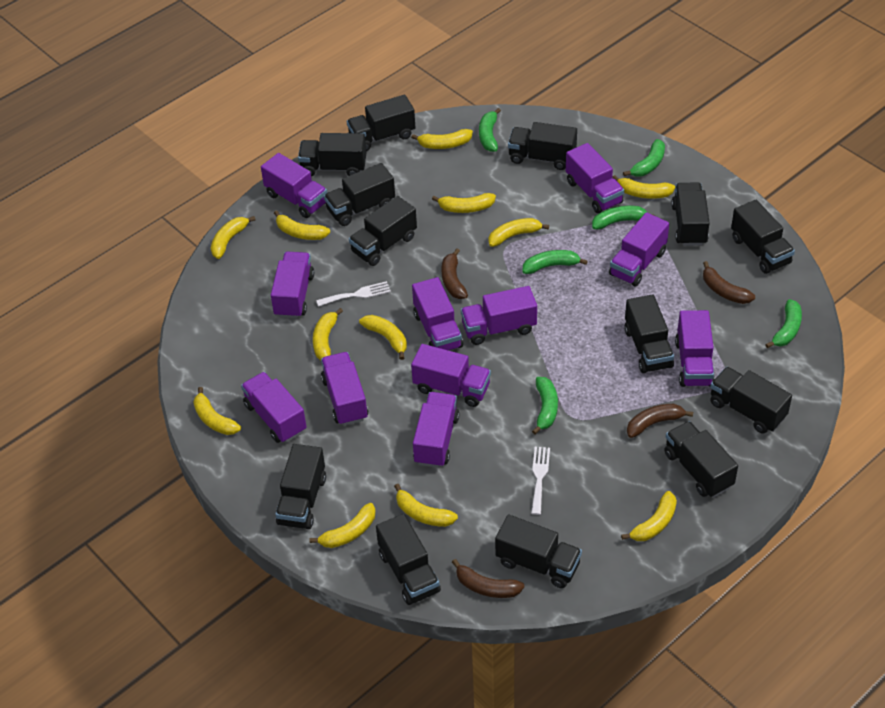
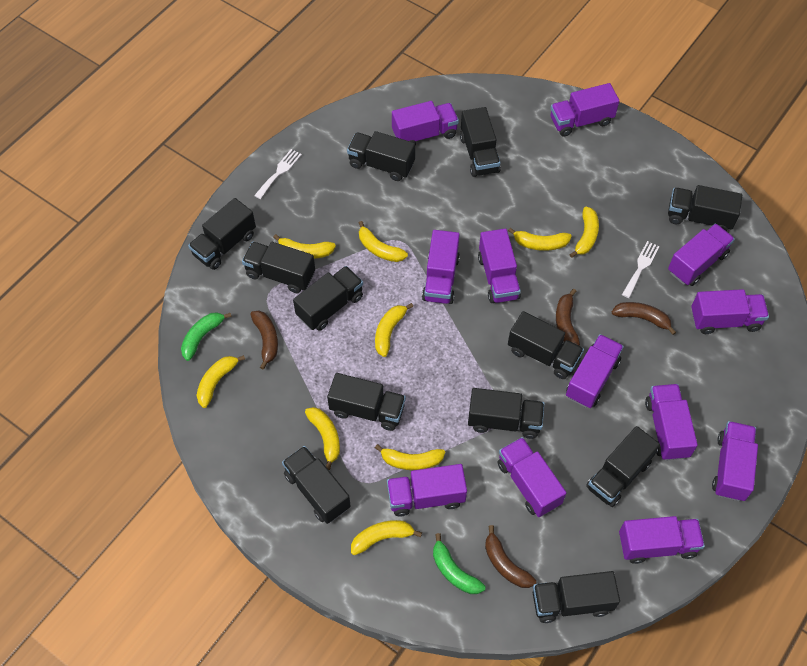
black truck: [275,444,326,529] [298,133,366,176] [324,163,395,226] [347,95,415,151] [349,196,417,266] [376,514,441,605] [495,514,582,588] [508,122,577,170] [624,294,674,373] [665,421,738,498] [672,182,710,246] [710,367,792,434] [731,200,795,274] = 13 -> [188,198,256,270] [242,242,315,293] [282,446,351,524] [293,266,363,331] [327,373,406,431] [347,131,415,181] [460,107,501,177] [468,388,545,439] [508,311,584,379] [533,571,620,623] [586,426,660,507] [668,185,742,231] = 12
green banana: [479,108,501,152] [522,250,588,274] [532,377,558,434] [592,206,655,230] [623,139,665,177] [765,299,802,348] = 6 -> [181,312,232,361] [433,533,485,594] = 2
purple truck: [241,372,306,443] [261,153,327,218] [271,252,314,318] [321,352,368,426] [411,344,491,407] [412,277,463,351] [413,392,459,468] [461,286,537,345] [566,143,624,213] [609,212,669,287] [675,310,715,387] = 11 -> [387,464,467,517] [392,101,459,146] [422,230,460,304] [478,229,521,303] [497,437,566,517] [550,83,619,137] [566,334,624,408] [619,516,705,564] [645,384,698,460] [668,224,735,286] [691,289,769,334] [712,421,758,501] = 12
yellow banana: [193,387,241,435] [211,216,256,259] [274,210,330,240] [310,503,376,548] [313,308,343,360] [359,315,407,360] [394,484,458,527] [411,129,473,149] [432,193,496,213] [488,218,549,247] [612,175,675,199] [621,491,677,541] = 12 -> [197,355,245,408] [273,234,336,259] [305,407,340,470] [351,520,422,555] [359,221,408,262] [375,303,413,357] [375,444,445,470] [508,228,572,251] [569,207,599,258] = 9

